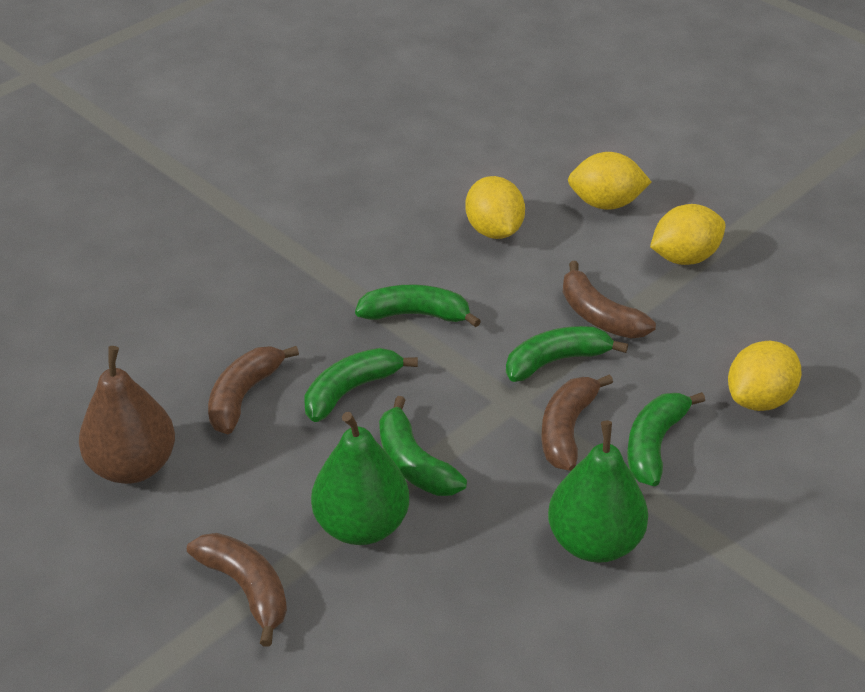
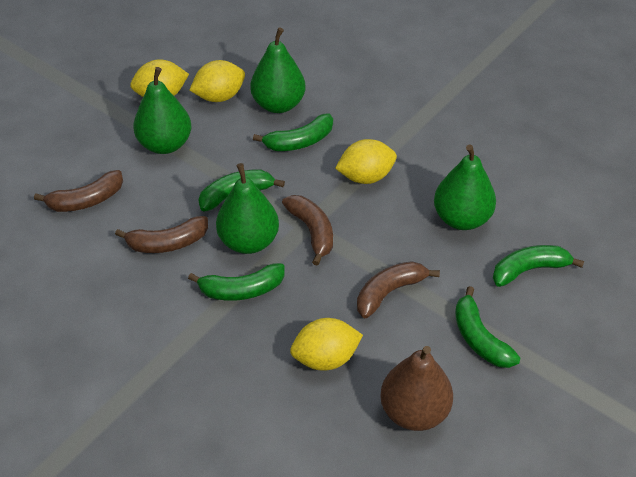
green pear: [311,412,409,545] [548,421,648,563] = 2 -> [133,67,191,154] [216,163,279,254] [250,27,305,113] [434,144,496,230] = 4

